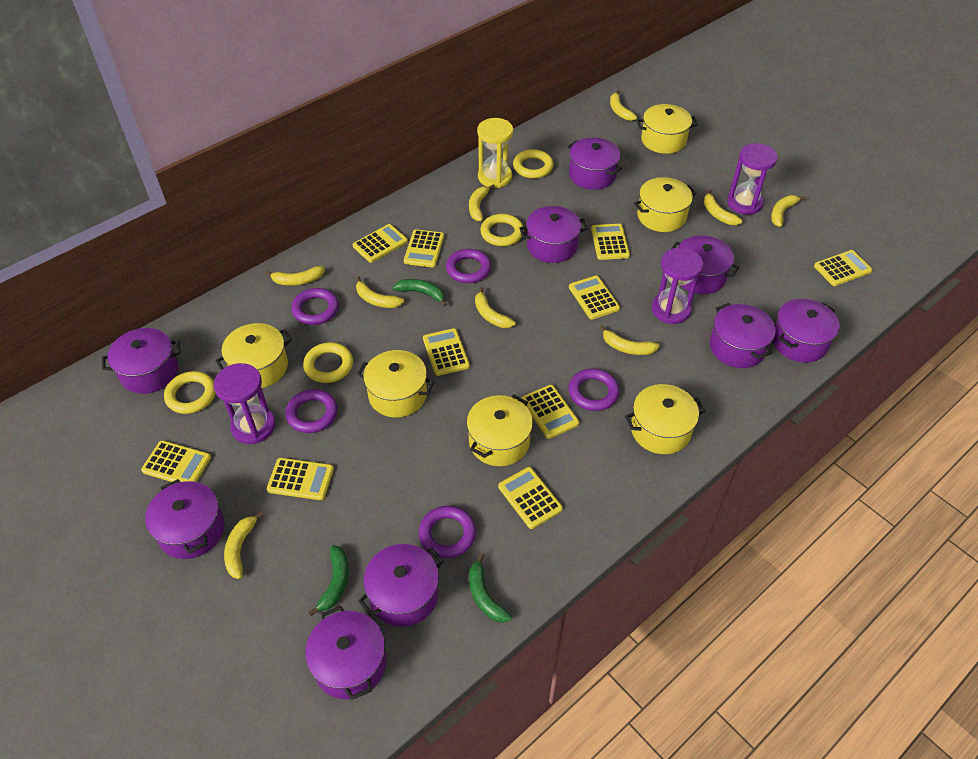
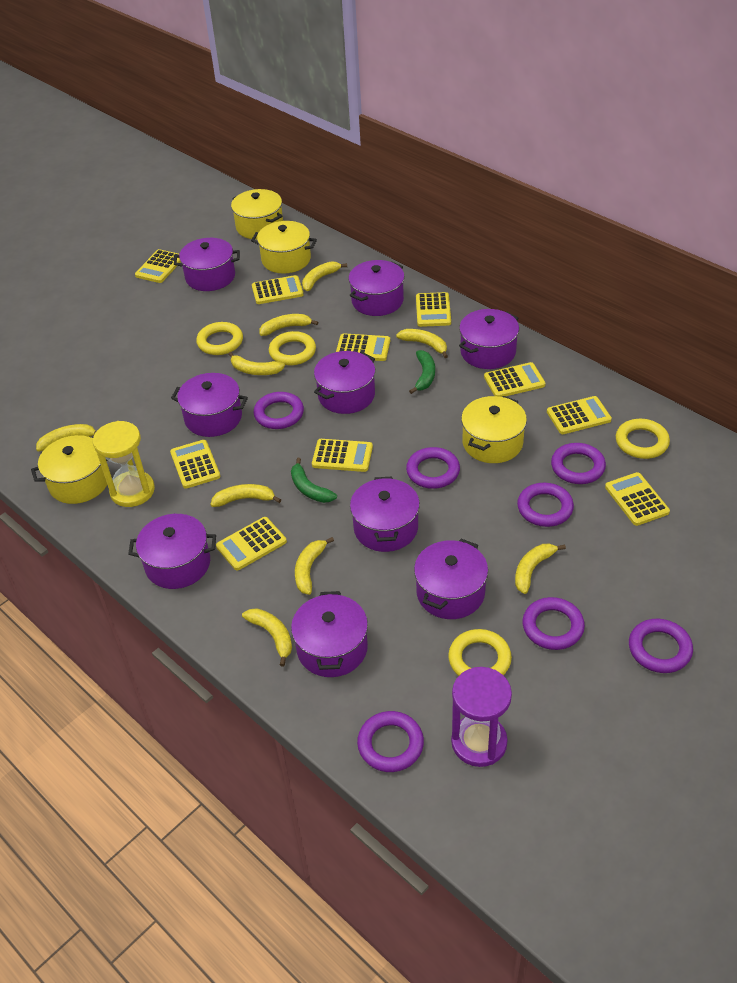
green banana: [308,545,349,616] [393,279,447,307] [469,553,512,623] = 3 -> [291,458,337,503] [409,350,435,394] = 2
purple hourglass: [214,363,275,444] [651,248,703,324] [727,143,778,215] = 3 -> [451,667,512,767] = 1
purple ring: [285,389,338,433] [291,288,339,325] [419,506,476,558] [446,249,491,283] [568,368,620,411] = 5 -> [253,392,304,429] [357,711,424,772] [406,447,460,489] [517,483,574,527] [522,597,585,650] [551,443,606,484] [629,619,693,673] = 7
yellow pot: [215,323,292,388] [357,350,435,418] [467,395,533,466] [625,384,705,454] [634,177,697,232] [636,104,698,154] = 6 -> [31,435,108,504] [231,189,283,239] [251,221,317,274] [461,396,527,463] = 4

